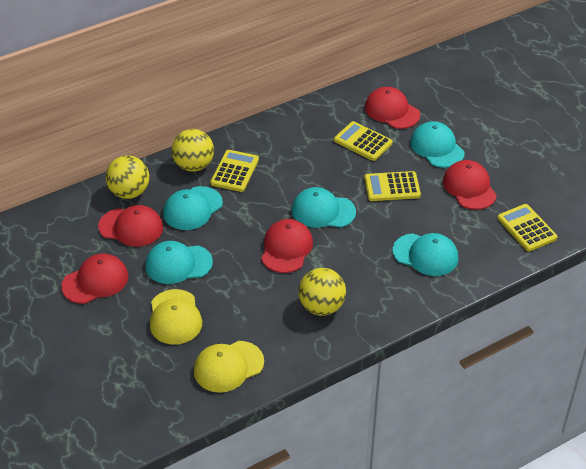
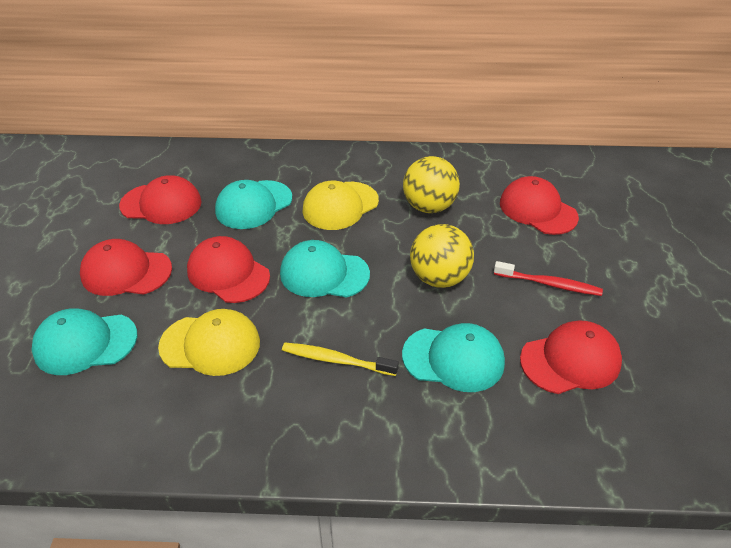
red toothbrush: none = 0 -> [494,261,603,296] = 1
turquoise cap: [145,241,213,284] [163,186,223,230] [292,187,356,228] [393,233,459,276] [410,121,464,168] = 5 -> [32,308,137,375] [215,180,292,229] [280,240,370,298] [402,323,505,392] = 4
yellow ball: [106,155,149,199] [171,129,214,172] [298,268,346,316] = 3 -> [403,156,460,213] [410,224,474,288] = 2
yellow calculator: [210,150,259,192] [334,121,393,161] [364,171,421,201] [497,204,558,251] = 4 -> none = 0
yellow toothbrush: none = 0 -> [282,343,399,376] = 1

